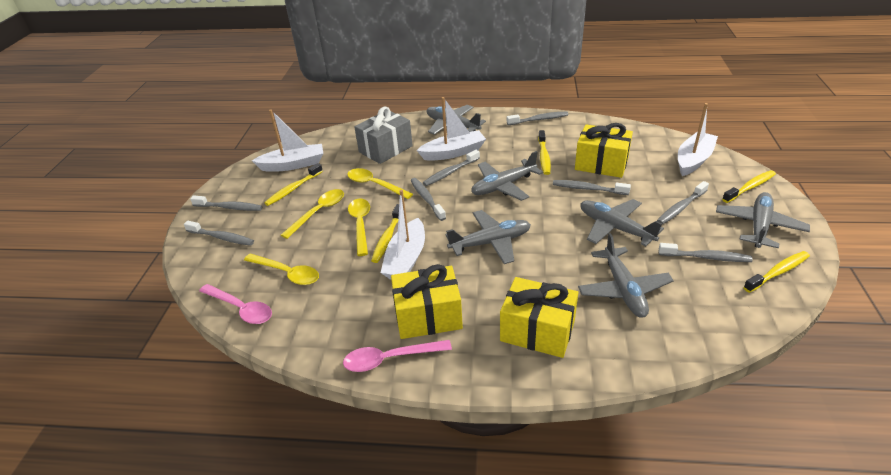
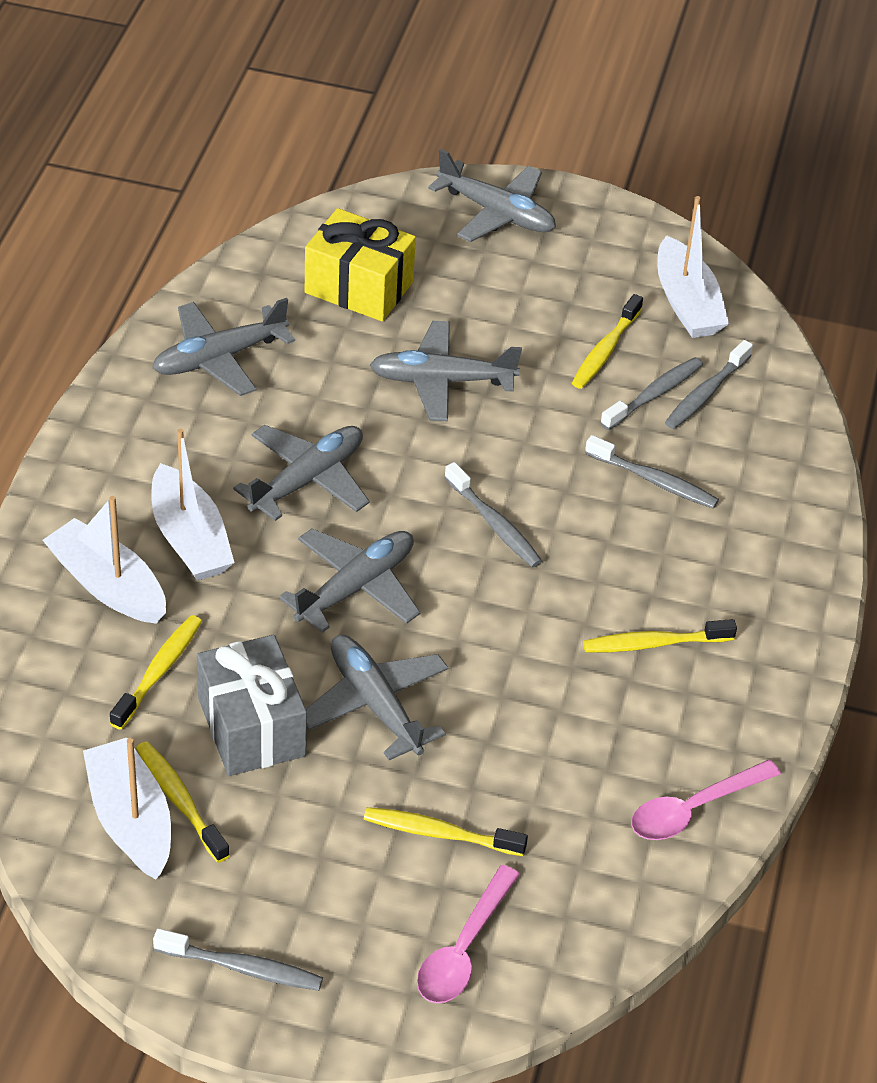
grey toothbrush: [184,221,254,246] [190,195,262,211] [411,178,446,221] [423,150,480,186] [507,112,568,125] [553,180,631,195] [657,181,709,225] [659,243,752,262] = 8 -> [153,929,323,991] [444,462,542,567] [585,435,719,509] [600,357,703,430] [665,340,753,429] = 5
yellow gift: [391,264,463,339] [500,277,578,358] [575,123,633,178] = 3 -> [305,208,416,321] = 1
yellow spoon: [244,254,319,285] [281,189,344,239] [347,168,413,199] [348,199,370,256] = 4 -> none = 0

